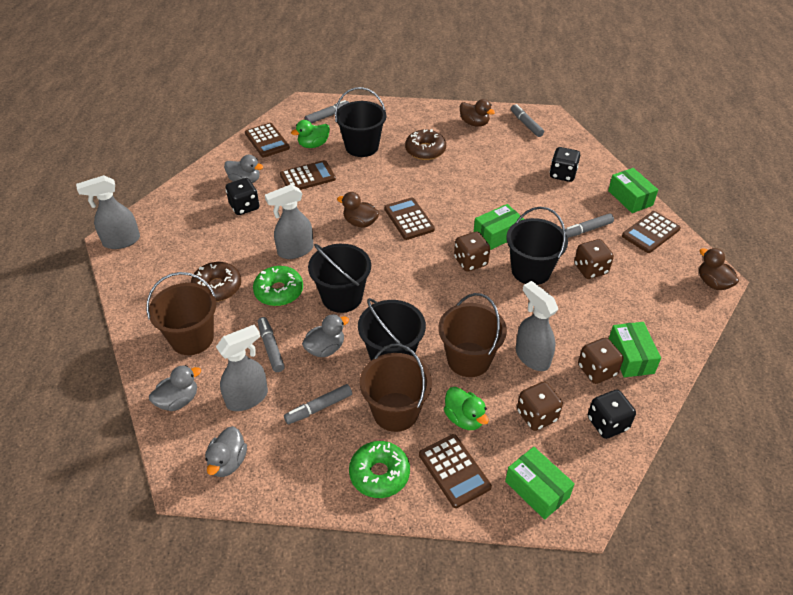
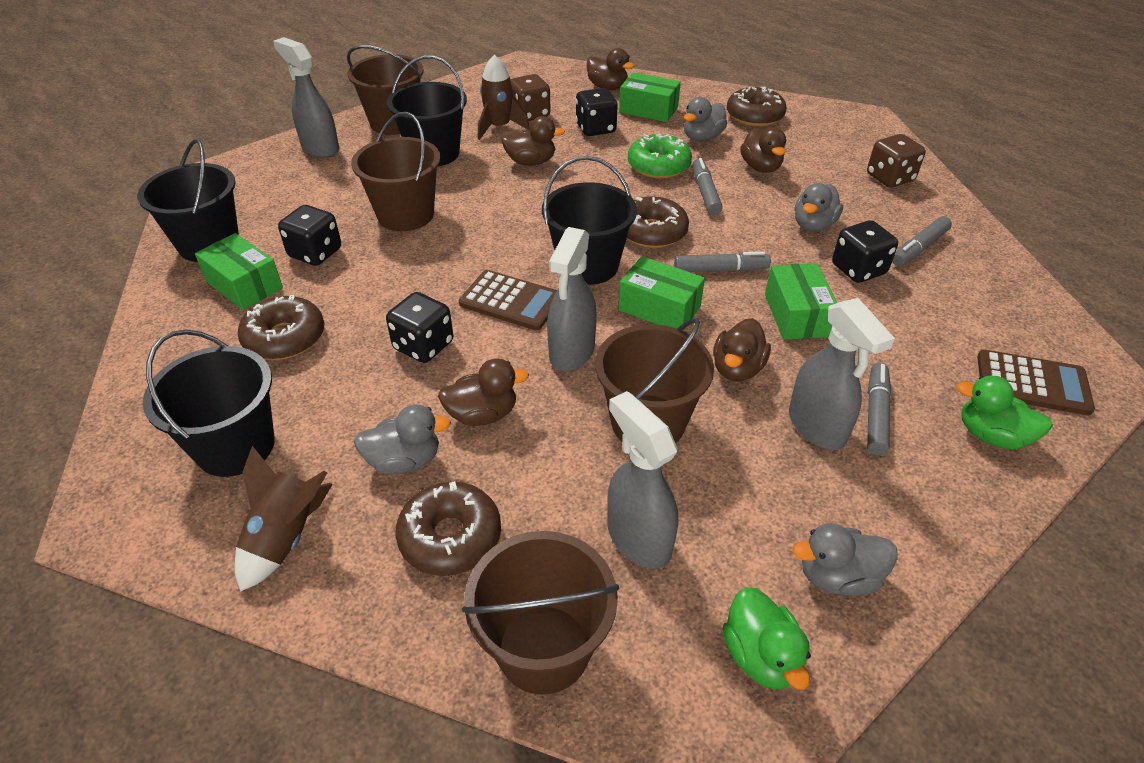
black dice: [226,178,259,215] [550,147,580,182] [588,390,636,439] = 3 -> [278,205,341,266] [386,292,453,363] [576,88,618,136] [832,220,898,283] = 4
brown bucket: [146,272,216,355] [360,344,432,432] [438,293,507,377] = 3 -> [347,45,424,135] [351,112,441,231] [462,531,619,695] [595,318,714,444] = 4
brown calculator: [245,123,290,158] [280,160,336,190] [384,197,435,240] [419,434,492,508] [622,211,681,253] = 5 -> [459,270,557,330] [977,350,1095,415] = 2
brown dice: [454,232,490,272] [517,382,563,431] [574,239,614,279] [578,337,624,384] = 4 -> [510,74,551,121] [867,134,926,188] = 2
brown donut: [191,262,241,302] [405,129,446,160] = 2 -> [238,295,324,360] [395,481,501,576] [627,196,689,248] [727,87,787,127] = 4
brown duck: [337,192,380,228] [460,99,495,127] [699,248,739,290] = 3 -> [438,358,529,426] [501,116,565,166] [587,48,634,90] [713,318,771,382] [740,127,786,173] = 5
brown rocket: none = 0 -> [235,446,333,592] [478,55,530,140] = 2
green donut: [253,266,303,306] [349,441,410,498] = 2 -> [628,134,692,179] = 1
grey marker: [258,317,285,372] [284,384,352,424] [305,100,349,123] [511,104,544,137] [565,213,614,238] = 5 -> [674,251,771,272] [692,158,723,215] [867,363,891,455] [892,216,952,266] = 4

